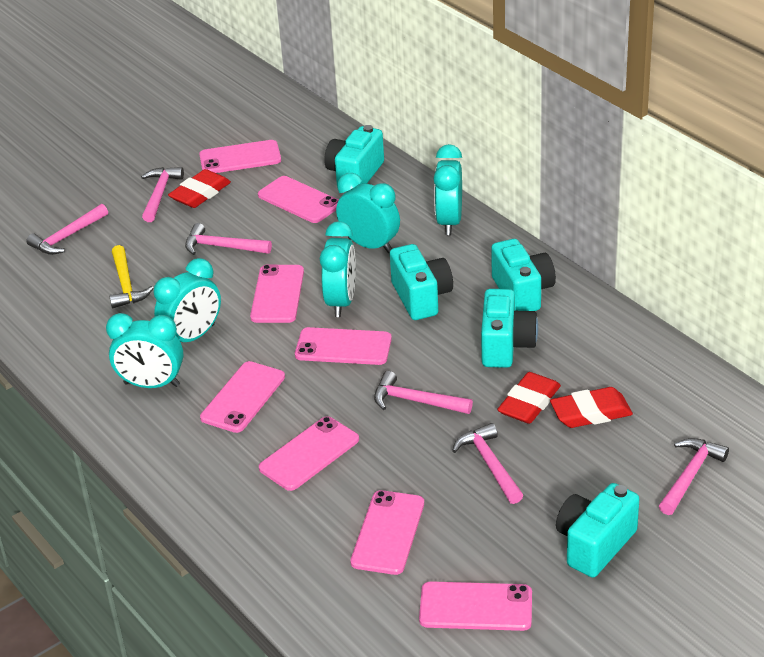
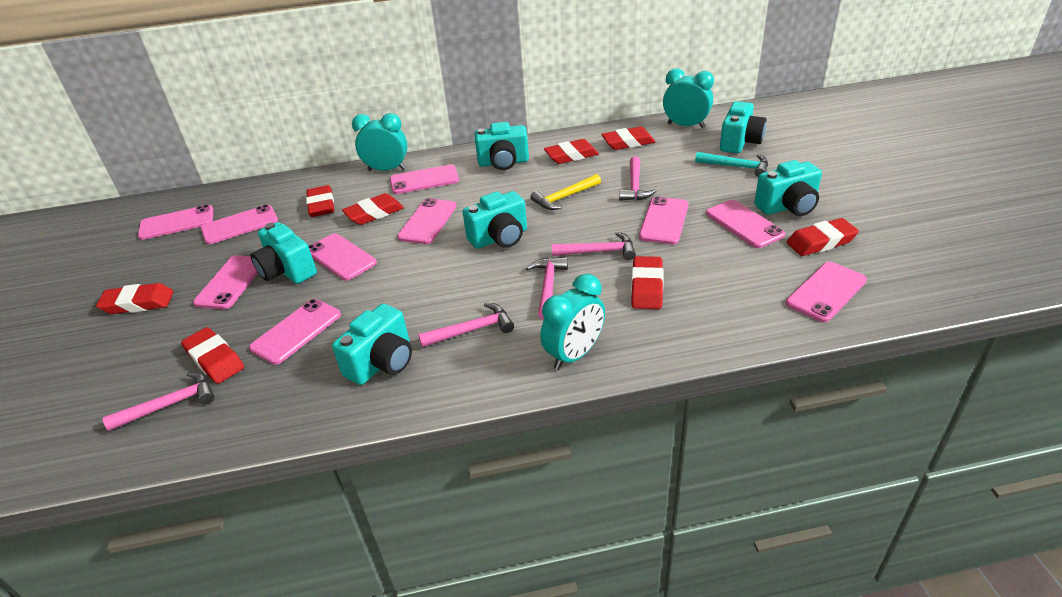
pink hammer: [26,204,108,255] [141,167,184,222] [185,223,272,255] [374,371,473,414] [452,423,523,504] [659,438,729,515] = 6 -> [103,372,214,431] [418,303,514,347] [526,257,568,320] [552,232,636,260] [619,156,656,201] = 5
pink phone: [199,140,281,173] [200,361,285,433] [250,264,304,323] [258,176,339,223] [259,416,359,491] [295,327,392,365] [350,490,424,575] [419,581,532,631] = 8 -> [138,205,213,240] [193,255,258,309] [201,204,278,244] [249,299,341,365] [309,233,377,281] [390,164,459,194] [397,198,457,244] [639,196,689,244] [706,200,785,248] [786,262,867,322] = 10
red eraser: [168,169,231,208] [497,372,561,424] [550,387,633,428] = 3 -> [96,283,174,314] [181,327,244,384] [306,185,334,217] [342,193,404,225] [544,139,599,164] [601,127,655,150] [631,256,664,309] [786,218,859,256] = 8
turquoise camera: [324,125,384,185] [390,244,453,320] [481,289,538,368] [491,239,556,311] [556,483,639,578] = 5 -> [251,222,317,284] [332,304,412,385] [462,191,527,249] [475,122,529,170] [720,101,767,153] [754,160,822,216] = 6
turquoise clock: [106,313,183,388] [154,258,221,342] [320,221,356,317] [336,173,400,253] [434,144,462,235] = 5 -> [352,113,408,171] [540,274,605,370] [663,68,714,128] = 3
turquoise hammer: none = 0 -> [695,152,768,177] = 1

